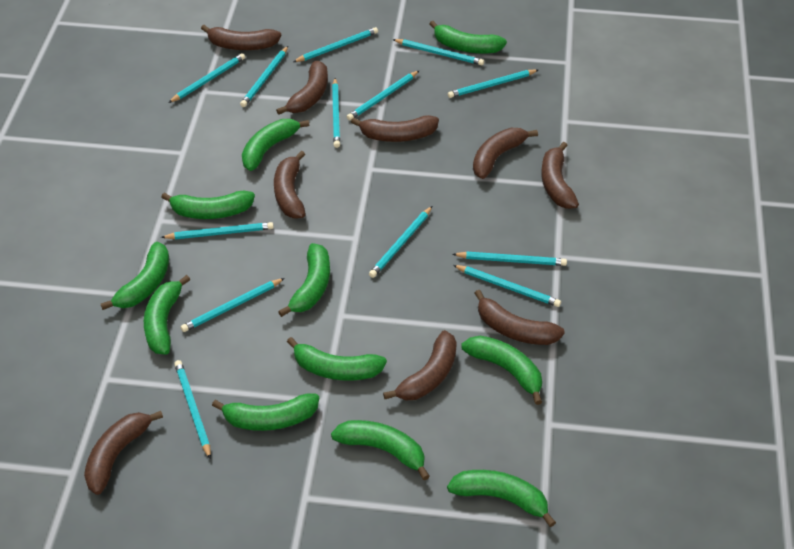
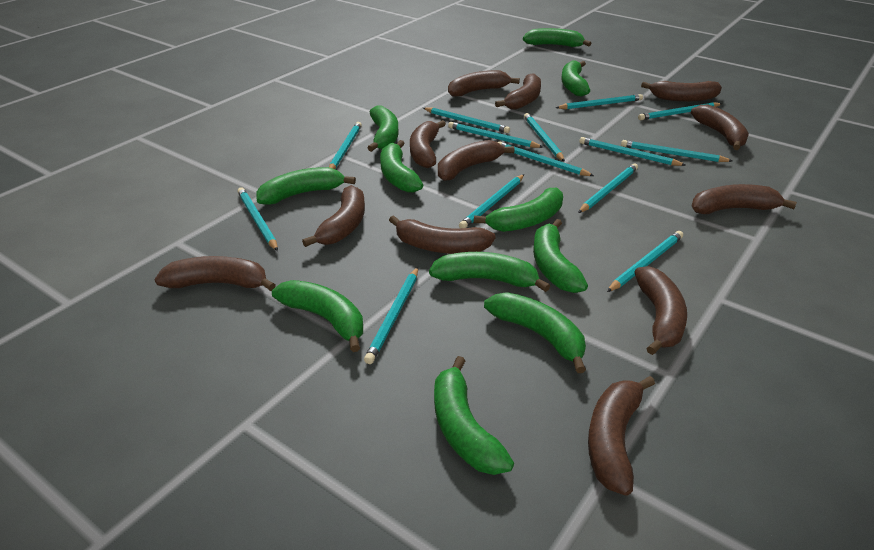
brown banana: [84,411,163,495] [201,25,281,50] [274,151,305,219] [276,61,328,115] [351,115,439,142] [383,330,457,400] [473,128,538,179] [474,290,565,345] [541,142,579,209] = 9 -> [154,256,276,291] [302,185,365,247] [389,215,496,254] [410,120,446,168] [438,140,514,181] [448,70,520,97] [495,73,541,110] [588,376,655,496] [635,266,687,355] [641,81,722,102] [691,105,749,150] [692,184,797,214] = 12
turquoise pencil: [161,222,274,239] [168,53,245,103] [174,360,211,459] [181,278,285,332] [240,46,288,107] [293,27,378,62] [332,78,340,148] [347,71,419,121] [369,206,432,278] [392,39,484,65] [448,69,538,98] [453,252,567,266] [453,265,561,307] = 13 -> [237,187,278,251] [329,122,362,169] [364,267,418,364] [423,107,510,133] [448,122,543,148] [459,174,524,228] [498,142,594,176] [524,113,565,162] [556,94,643,109] [578,163,638,213] [579,137,686,166] [607,231,683,292] [621,140,733,162] [638,102,722,120] = 14

